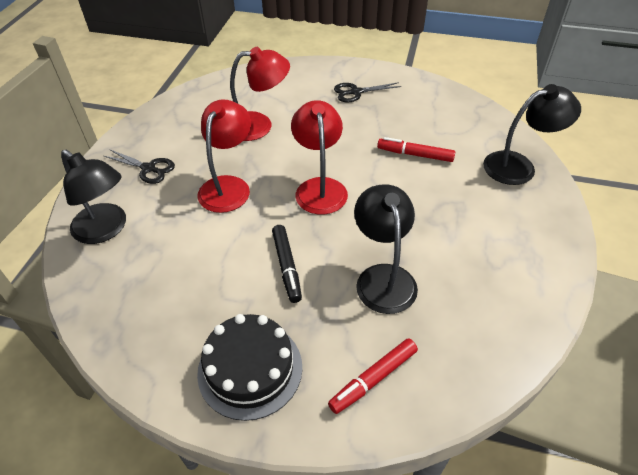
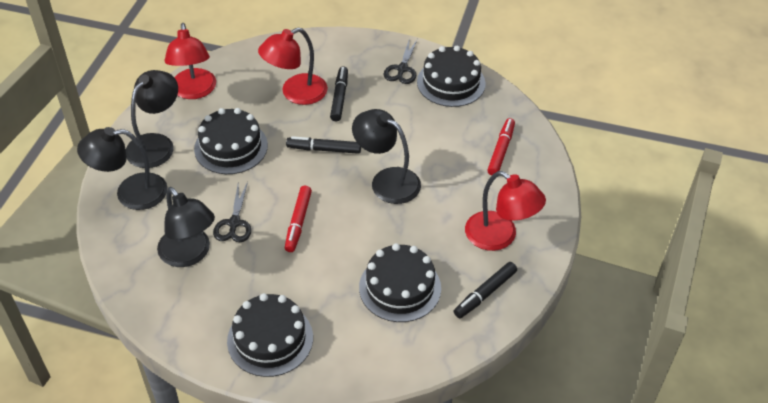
black cake: [197,314,302,421] = 1 -> [194,108,268,174] [227,293,313,377] [359,243,441,322] [417,46,486,107] = 4
black lamp: [61,150,126,244] [354,184,418,314] [483,84,581,185] = 3 -> [77,127,168,210] [126,70,178,168] [157,187,215,267] [352,109,421,204] = 4
black marker: [272,225,302,303] = 1 -> [286,136,361,154] [330,66,348,121] [454,262,517,318] = 3

